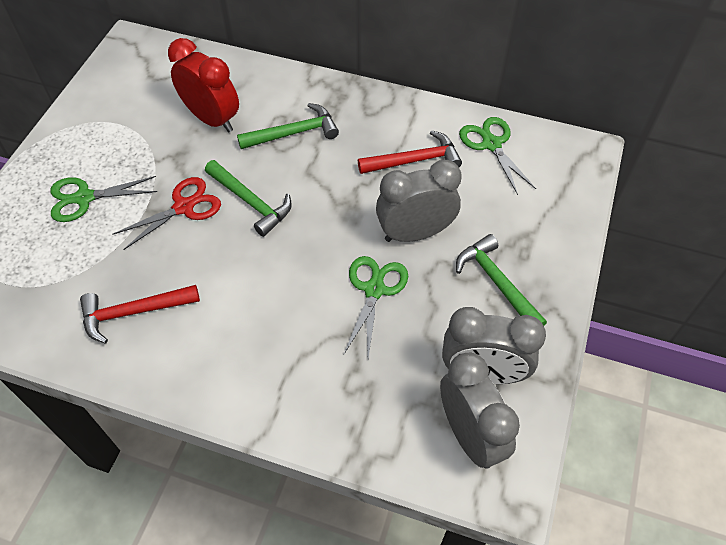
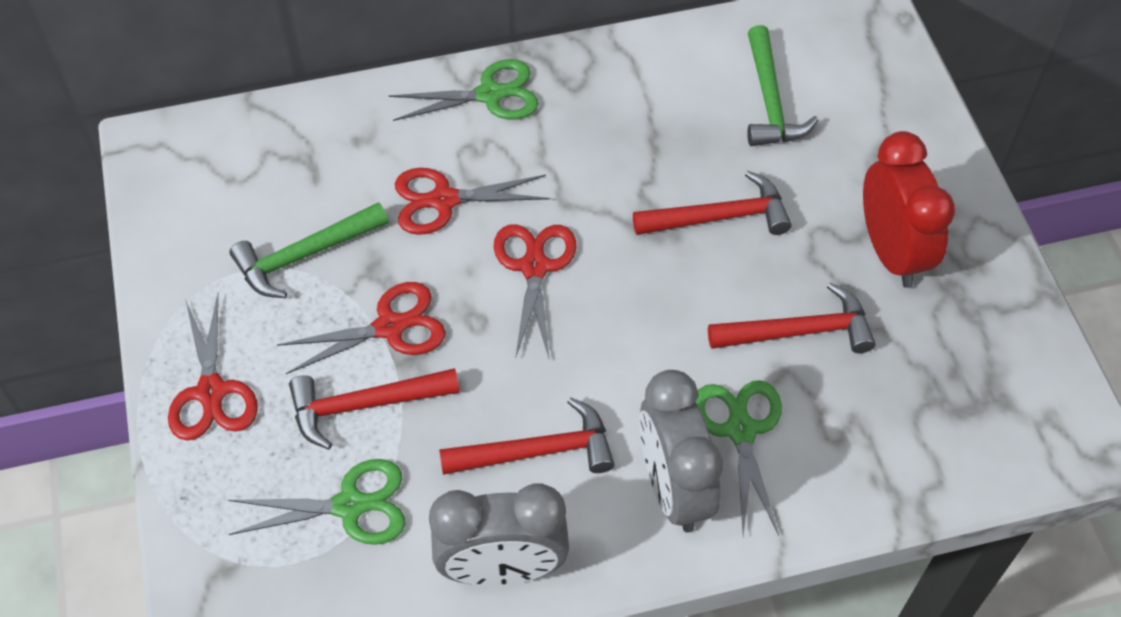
green hammer: [205,160,292,237] [237,103,339,149] [456,234,547,326] = 3 -> [230,202,388,298] [747,25,818,146] = 2
grey clock: [376,160,462,242] [440,353,520,469] [442,307,546,384] = 3 -> [429,483,569,586] [639,370,723,532] = 2
red hammer: [80,285,200,344] [358,130,462,174] = 2 -> [289,368,460,449] [439,397,615,475] [633,171,792,235] [708,283,876,353] = 4
red scissors: [112,177,221,250] = 1 -> [168,294,258,441] [277,282,446,374] [395,168,550,235] [494,224,576,359] = 4

